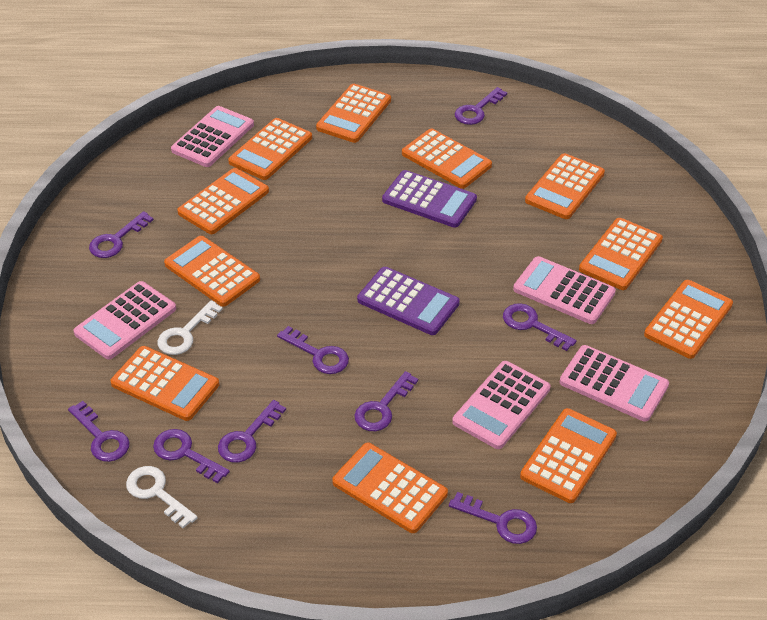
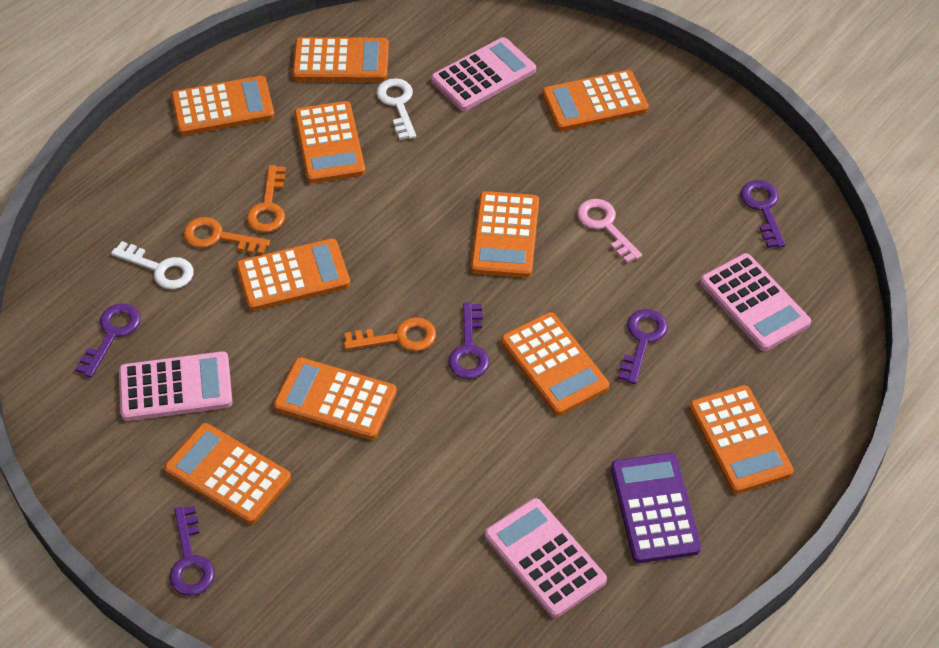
orange calculator: [110,346,219,421] [164,236,260,307] [177,168,269,234] [228,118,312,180] [316,84,391,143] [332,443,448,533] [402,129,492,189] [520,408,617,503] [525,153,605,219] [579,218,663,290] [644,280,733,359] = 11 -> [164,423,291,524] [171,76,274,135] [236,239,350,311] [273,357,397,440] [292,37,389,81] [294,101,365,183] [471,191,539,278] [501,312,609,416] [542,70,649,131] [689,385,794,494] = 10
orange key: none = 0 -> [183,217,270,255] [246,165,286,233] [344,317,436,351] = 3
pink calculator: [73,281,176,359] [171,106,254,167] [452,361,551,449] [513,256,616,324] [560,345,669,422] = 5 -> [119,351,232,421] [431,37,536,111] [485,498,607,618] [700,253,811,351] = 4
pink key: none = 0 -> [577,199,642,263] = 1
purple calculator: [357,267,460,335] [382,170,477,228] = 2 -> [611,453,701,563] = 1
purple key: [68,401,130,462] [89,211,154,258] [153,429,230,483] [218,400,286,463] [277,326,349,374] [354,371,418,431] [449,492,537,544] [455,87,507,125] [503,303,577,351] = 9 -> [75,303,141,378] [169,506,215,596] [448,302,490,379] [618,309,668,384] [741,180,786,248] = 5

